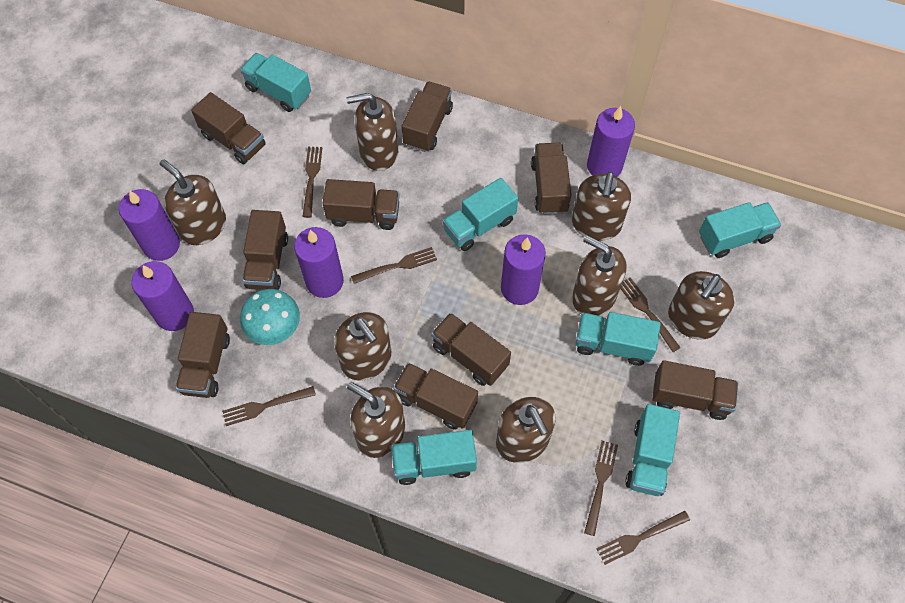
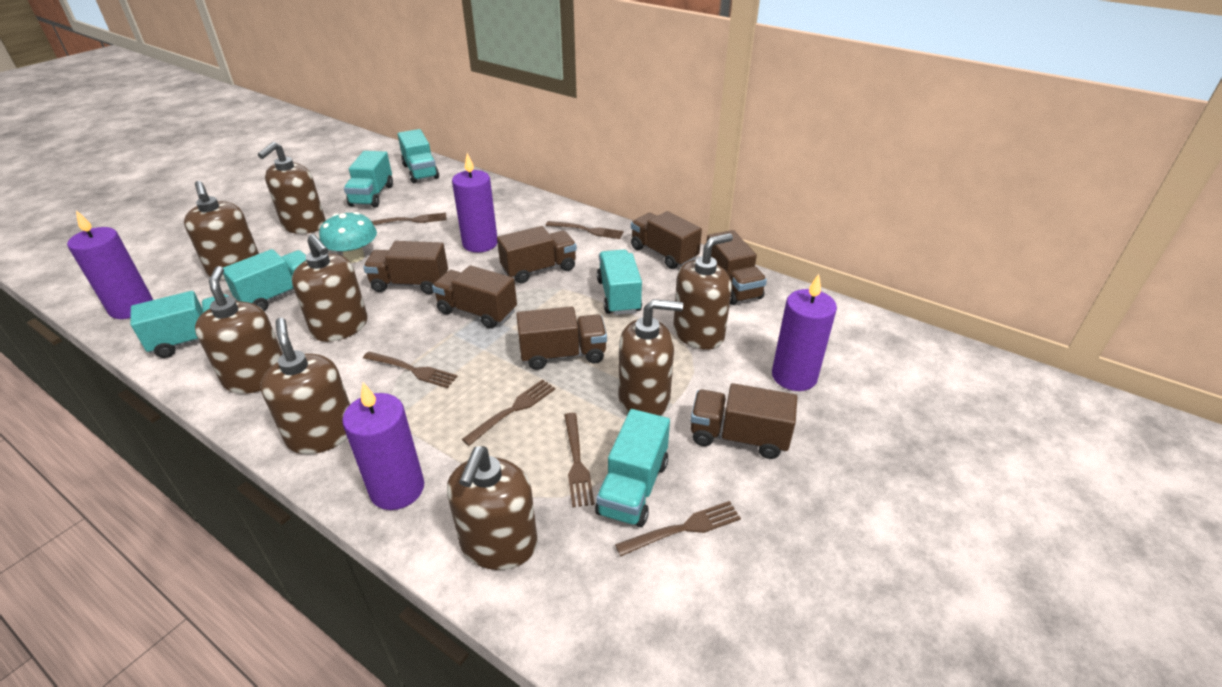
brown truck: [175,312,230,398] [191,92,266,164] [242,210,288,290] [322,179,400,230] [393,363,478,430] [402,81,453,152] [431,313,511,386] [531,143,571,214] [652,360,738,420] = 9 -> [363,241,448,294] [432,265,517,329] [497,226,577,284] [516,306,607,370] [631,211,702,269] [691,383,797,459] [706,230,767,305] = 7
purple candle: [119,189,180,261] [131,261,194,331] [294,227,344,298] [501,234,546,305] [587,106,635,177] = 5 -> [67,210,153,319] [342,383,424,510] [452,153,497,253] [772,274,837,391] = 4

